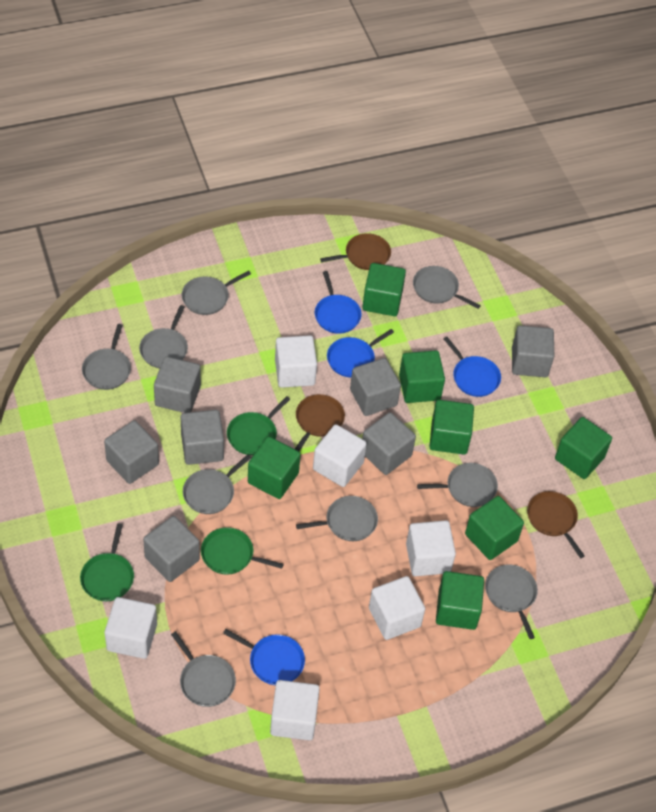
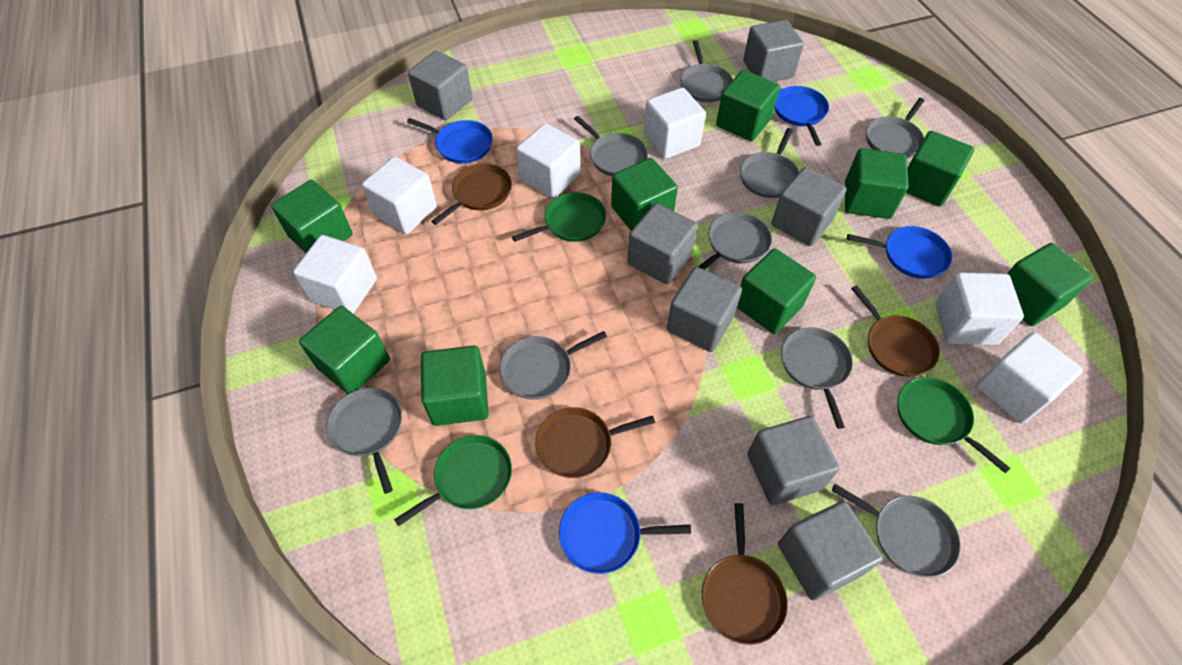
brown pan: [295,394,345,451] [320,233,391,270] [527,491,585,558] = 3 -> [431,163,512,225] [535,407,655,478] [702,503,788,645] [851,285,940,377] = 4
green cube: [248,436,301,499] [362,263,406,316] [399,351,445,403] [429,400,474,455] [436,571,484,630] [465,496,524,560] [555,417,612,479] = 7 -> [271,180,353,253] [299,306,390,394] [421,346,489,426] [611,158,678,230] [716,70,780,141] [737,248,816,334] [845,148,909,219] [906,131,974,206] [1007,243,1093,326] = 9

